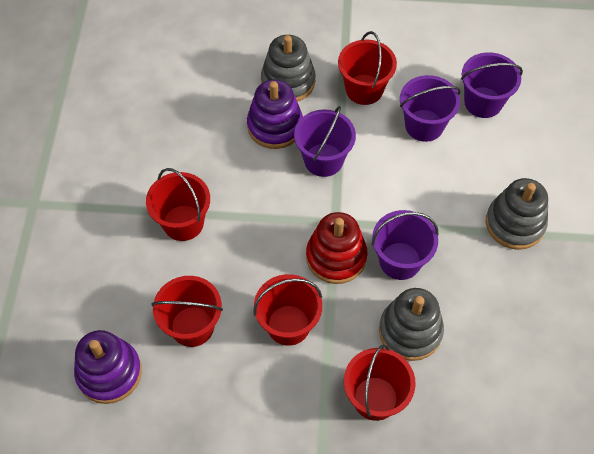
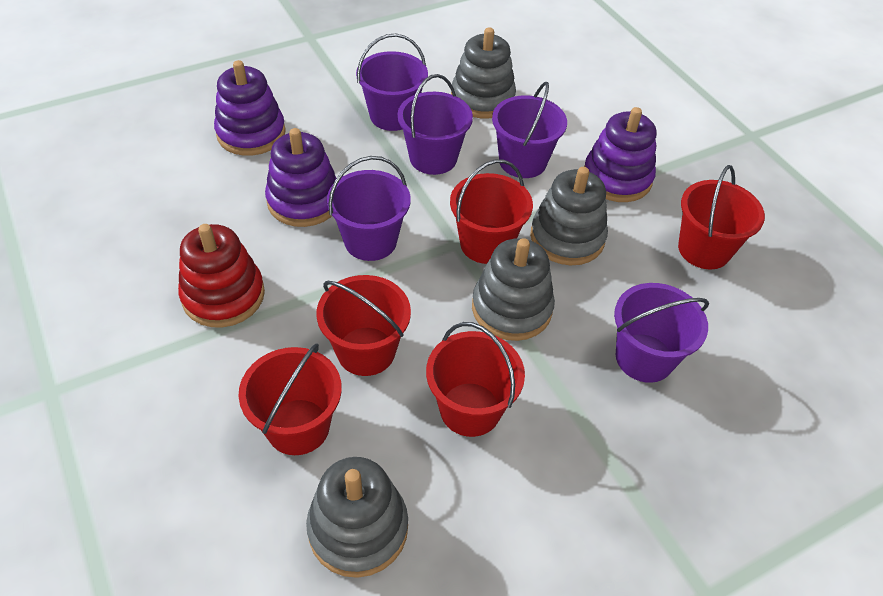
grey stacking toy: [261,35,315,102] [379,288,444,361] [486,178,548,250] = 3 -> [306,457,408,578] [451,27,516,119] [472,238,555,341] [530,167,608,265] = 4
purple bucket: [294,106,356,177] [372,210,439,280] [400,75,461,142] [461,52,523,118] = 4 -> [327,156,411,261] [356,34,428,131] [397,74,473,175] [492,82,567,178] [614,283,709,383] = 5
purple stacking toy: [74,330,142,404] [247,79,303,149] = 2 -> [214,60,286,156] [265,128,336,227] [584,107,657,202] = 3

